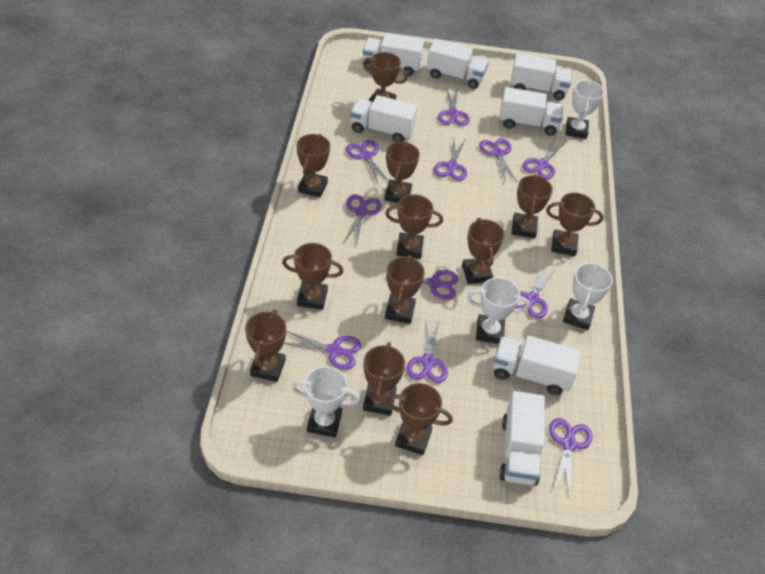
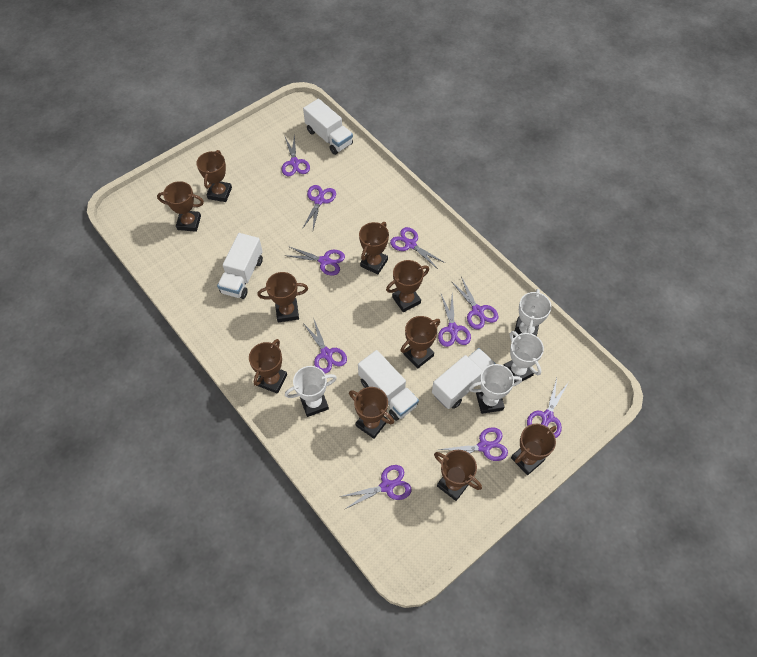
brown trophy: [245,309,286,382] [282,243,343,310] [297,134,330,198] [363,52,408,102] [363,342,405,416] [384,141,420,203] [385,194,443,259] [385,255,425,324] [385,383,453,455] [462,218,505,284] [512,174,553,238] [546,193,603,256] = 12 -> [157,181,204,232] [197,150,232,202] [249,339,287,394] [257,272,308,322] [349,387,394,439] [359,222,389,274] [386,260,429,312] [400,316,440,368] [434,450,482,501] [511,424,556,475] = 10
purple scissors: [284,331,361,370] [344,194,382,243] [346,140,389,184] [383,267,459,300] [406,318,448,383] [434,139,467,181] [438,88,470,126] [479,139,517,182] [515,265,556,319] [522,139,565,179] [549,418,593,496] = 11 -> [282,134,310,177] [284,246,345,276] [302,185,336,229] [303,320,347,374] [340,465,412,509] [390,227,445,269] [437,427,508,461] [438,294,471,347] [451,277,499,329] [527,378,568,438] = 10
white truck: [350,95,418,142] [363,33,424,76] [426,39,489,89] [493,335,581,395] [499,87,563,136] [499,391,545,486] [510,53,572,100] = 7 -> [217,233,263,299] [303,99,353,155] [358,350,419,421] [432,348,496,409] = 4

